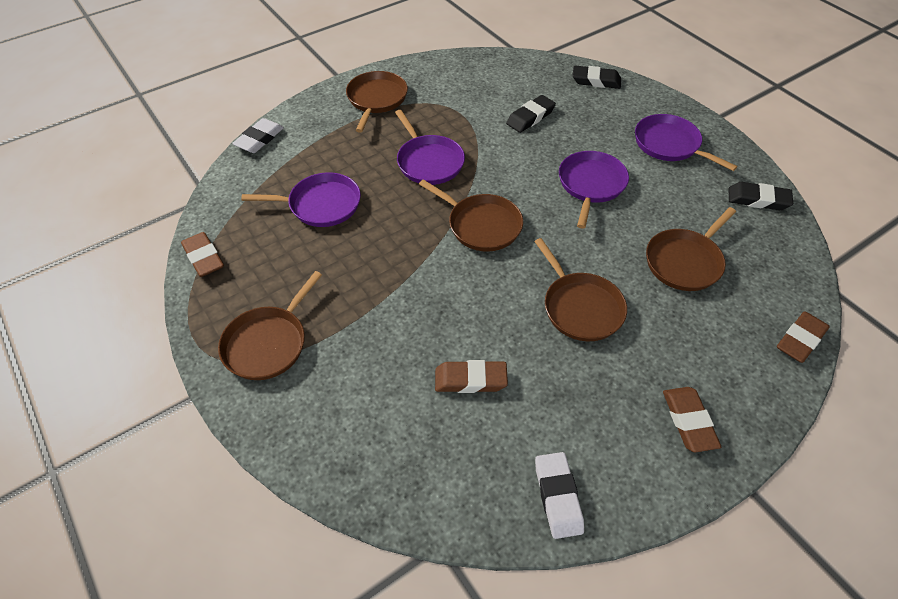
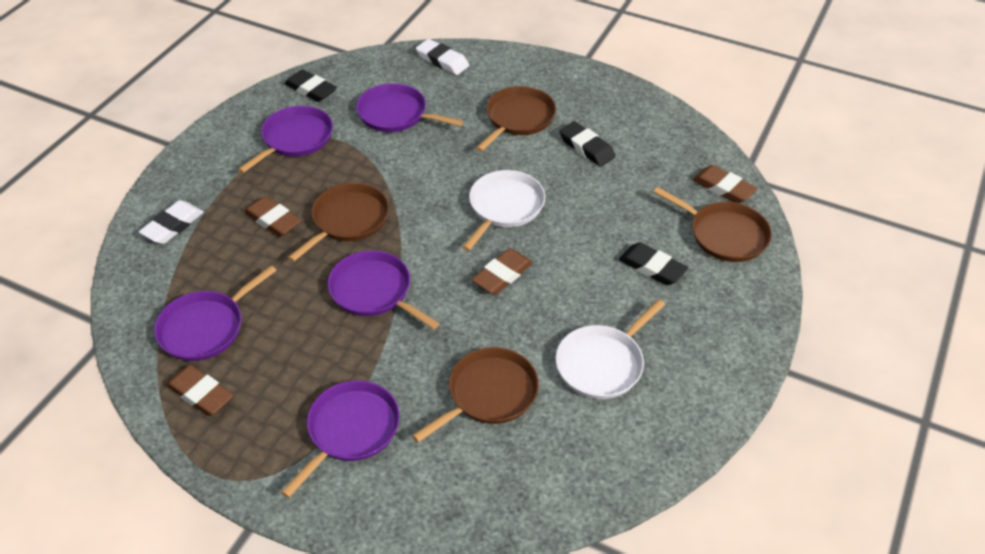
brown pan: [218,271,322,380] [346,71,408,133] [419,179,523,252] [534,238,627,341] [646,207,736,291] = 5 -> [288,183,389,262] [412,347,539,443] [476,86,556,152] [653,187,772,262] = 4
purple pan: [241,172,361,227] [395,110,465,185] [559,151,629,229] [635,114,738,171] = 4 -> [154,265,277,361] [238,106,333,173] [281,380,400,498] [328,250,440,329] [356,83,463,132] = 5
white pan: none = 0 -> [462,170,545,251] [556,299,665,399] = 2

